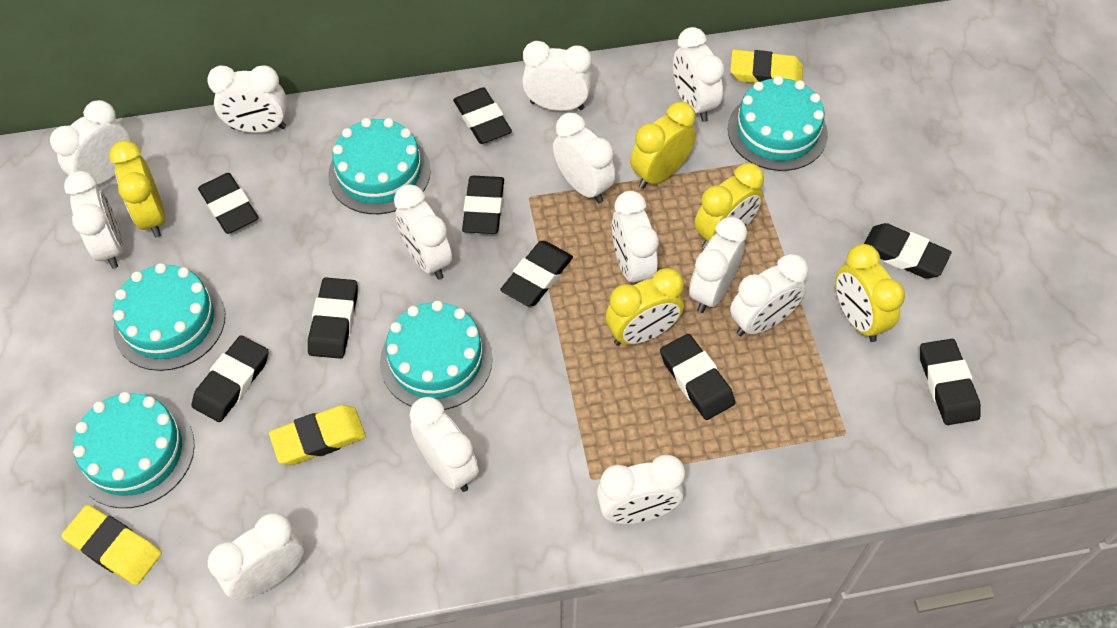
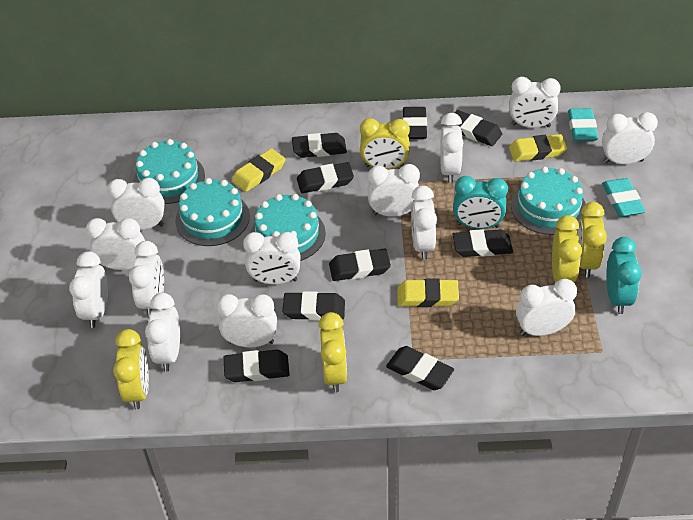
turquoise cake: [73,392,195,508] [113,263,225,371] [328,118,431,214] [380,301,493,410] [728,76,828,171] = 5 -> [133,139,205,204] [175,178,250,246] [250,194,326,261] [511,167,586,235] = 4
turquoise clock: none = 0 -> [453,176,508,229] [606,237,642,314] = 2
turquoise eraser: none = 0 -> [568,108,598,141] [602,178,646,217] = 2

